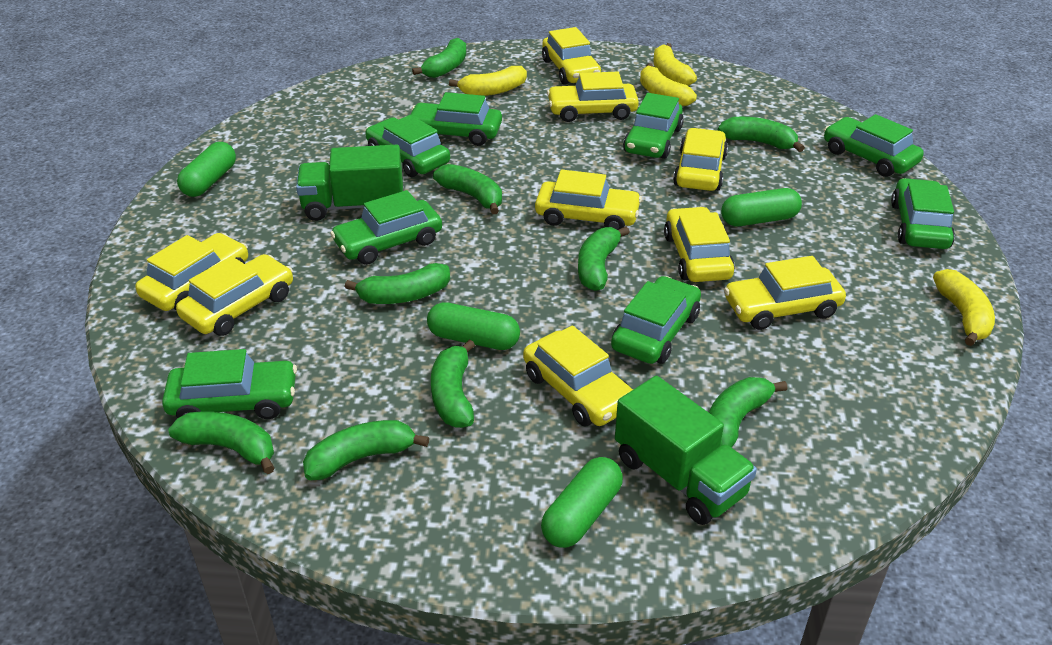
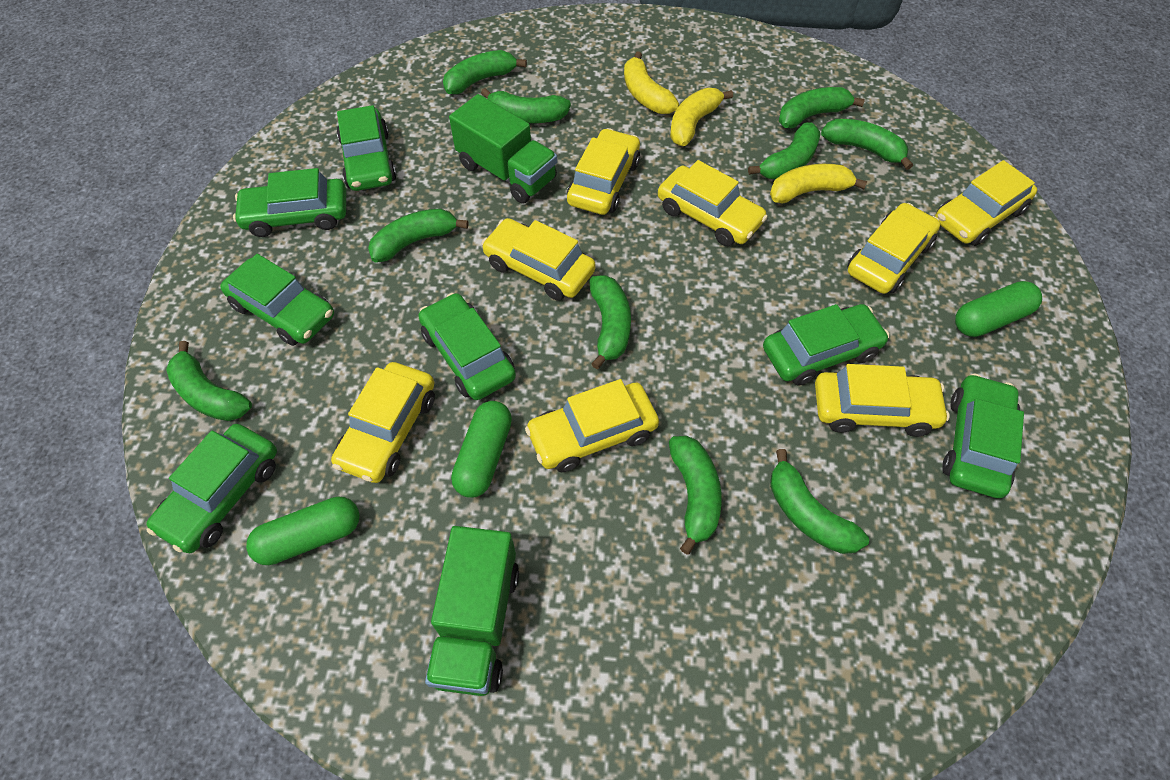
green banana: [168,411,275,474] [303,420,429,480] [345,263,450,304] [412,38,466,78] [431,339,475,428] [433,164,502,214] [578,226,630,291] [709,377,788,447] [718,117,805,152] = 9 -> [166,341,252,421] [368,208,468,263] [443,50,527,94] [481,88,571,123] [589,275,631,369] [669,436,722,555] [748,122,821,179] [770,449,869,554] [779,87,865,129] [821,119,913,170] = 10
green capsule: [177,142,236,197] [427,302,520,350] [541,457,623,548] [721,188,802,226] = 4 -> [246,497,360,565] [451,401,512,498] [955,281,1042,337] = 3
green car: [162,349,297,419] [330,190,442,265] [365,115,450,177] [410,92,502,146] [611,276,701,364] [623,93,684,159] [824,114,924,177] [891,178,955,249] = 8 -> [147,424,277,553] [220,254,334,346] [233,168,346,237] [337,105,397,191] [418,293,516,400] [763,304,889,386] [942,374,1024,498] = 7
yellow banana: [449,66,527,96] [640,63,697,107] [653,43,697,86] [933,269,995,346] = 4 -> [624,51,679,114] [670,88,733,146] [770,164,867,203] = 3
yellow car: [135,233,248,311] [176,254,293,336] [523,325,633,426] [535,170,642,230] [542,27,601,85] [547,72,639,122] [664,207,735,282] [673,128,728,191] [724,256,846,330] = 9 -> [331,362,435,483] [482,218,596,301] [525,379,659,472] [567,128,640,215] [658,160,768,246] [815,364,950,437] [847,203,940,294] [935,160,1037,246] = 8

